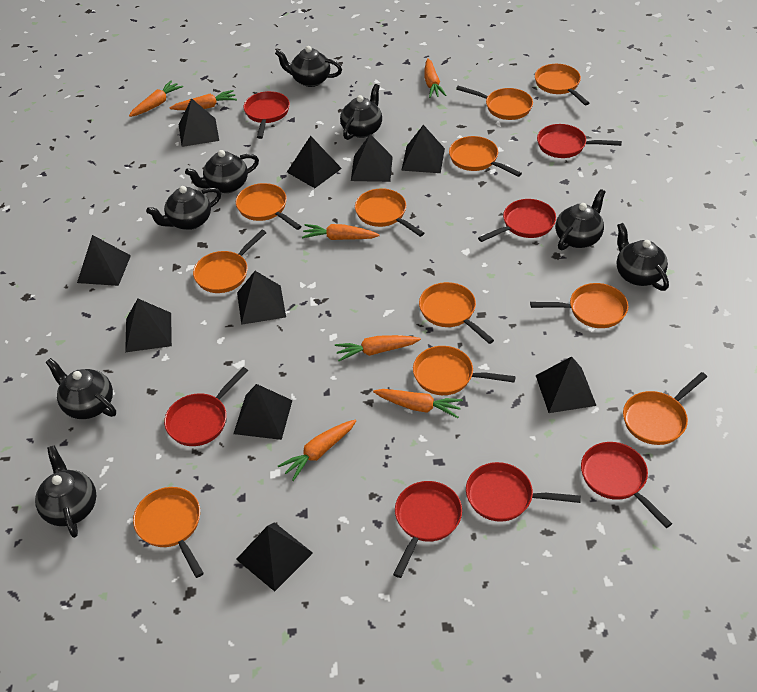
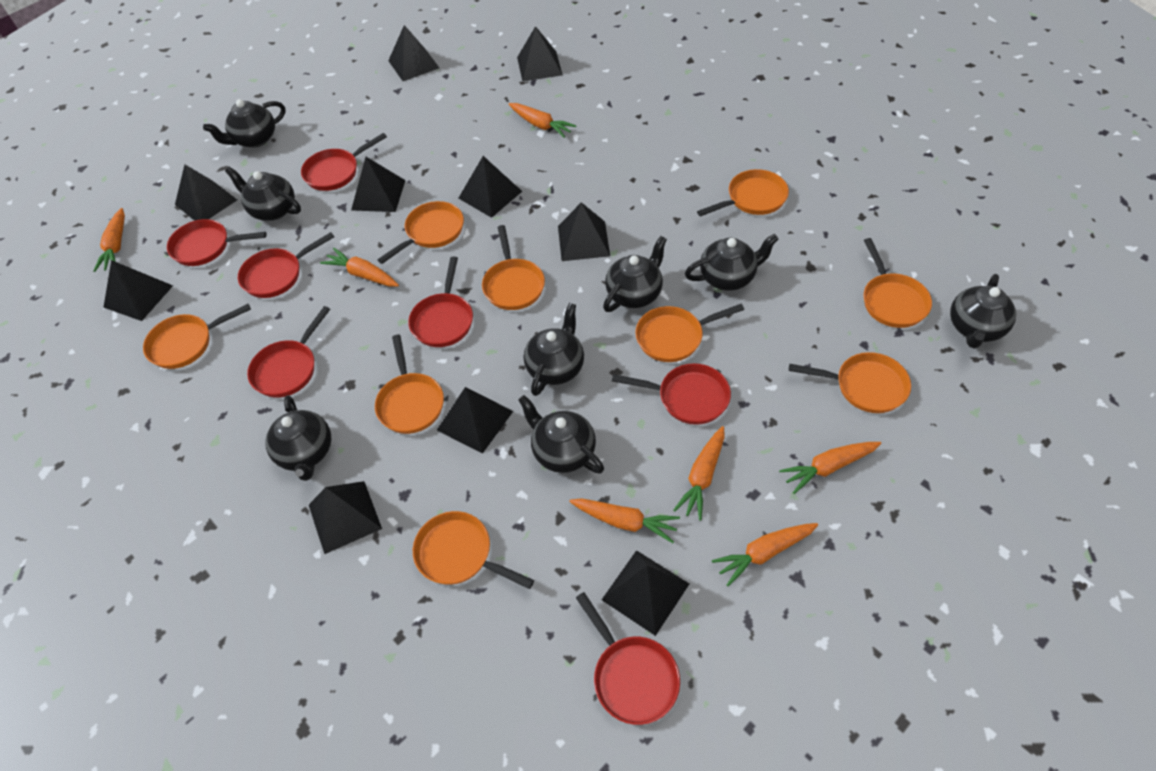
orange pan: [133,487,204,578] [193,230,266,293] [236,183,302,230] [355,188,425,237] [413,346,516,395] [419,282,494,344] [449,136,522,177] [456,86,533,120] [530,283,628,328] [535,64,589,105] [623,372,707,445] = 11 -> [143,304,251,369] [375,335,444,434] [378,201,464,264] [413,511,534,589] [482,225,545,310] [635,304,744,362] [697,169,789,217] [789,352,911,413] [864,238,932,328] = 9

